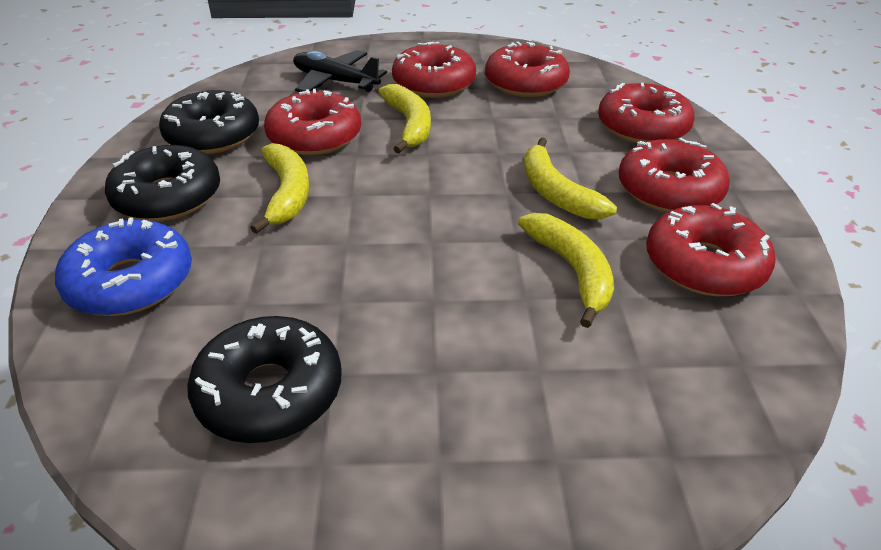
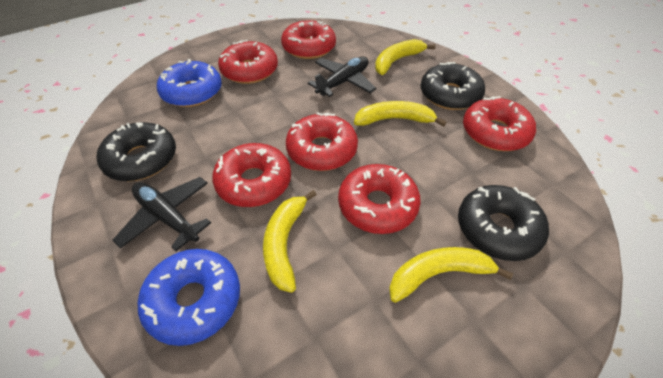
black plane: [293,50,387,92] = 1 -> [112,177,211,251] [308,57,376,97] = 2
blue donut: [55,217,192,316] = 1 -> [138,249,240,346] [157,59,222,107] = 2

